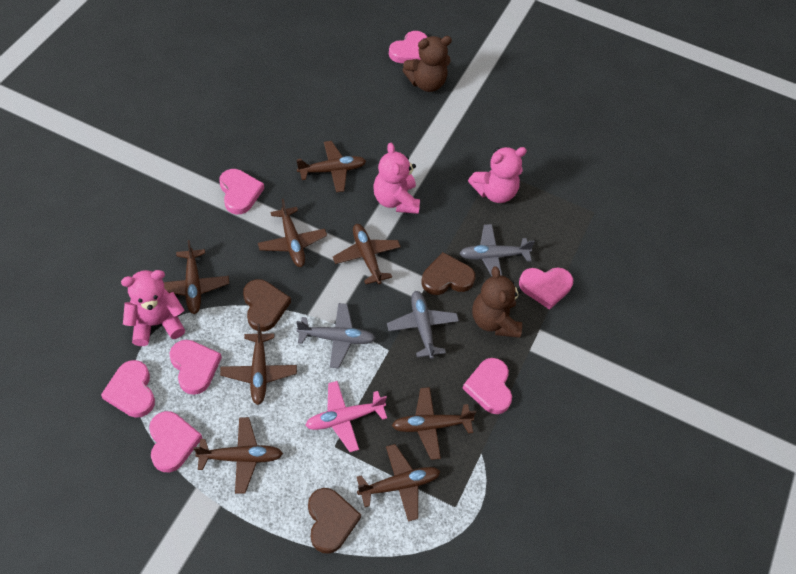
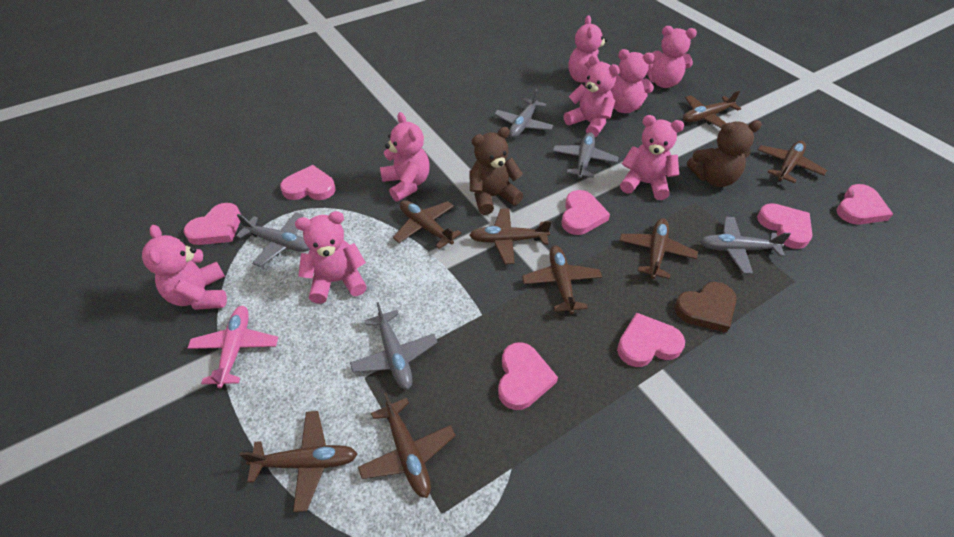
brown heart: [243,279,291,331] [308,488,361,554] [422,252,475,295] = 3 -> [674,282,737,333] = 1
grey plane: [296,303,376,368] [387,291,459,359] [459,224,535,276] = 3 -> [236,212,310,267] [350,302,438,390] [494,89,554,138] [553,132,619,179] [700,217,791,274] = 5
pink teddy bear: [121,270,185,346] [373,143,420,214] [468,147,527,203] = 3 -> [142,225,227,310] [295,211,367,304] [380,112,430,202] [564,55,620,137] [569,16,608,86] [610,49,654,113] [620,115,684,200] [647,26,697,88] = 8

